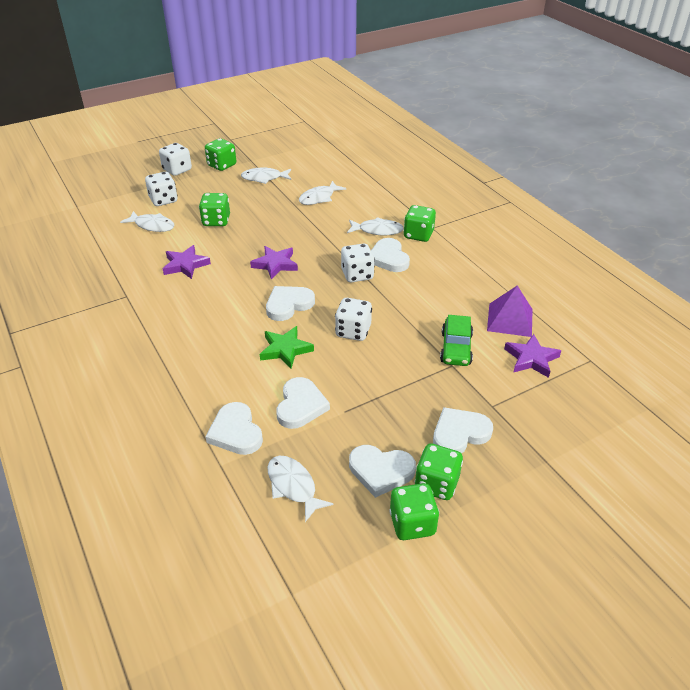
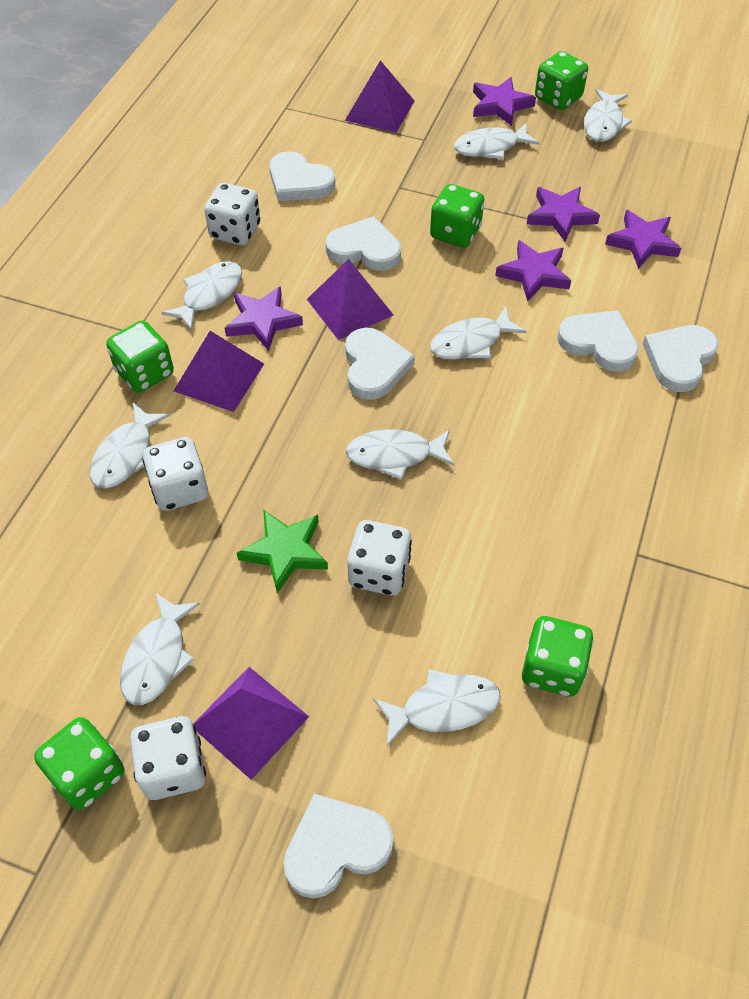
green car: [440,315,473,366] = 1 -> none = 0
purple pyramid: [487,285,533,337] = 1 -> [174,331,264,412] [193,667,309,780] [307,259,393,340] [345,60,414,133] = 4
purple star: [163,245,211,279] [250,246,298,280] [504,334,561,378] = 3 -> [225,286,303,351] [473,77,536,126] [495,240,571,301] [527,187,600,242] [605,210,681,269] = 5
white fish: [120,211,175,232] [241,168,291,184] [268,456,333,522] [299,181,346,205] [347,217,404,235] = 5 -> [90,403,170,488] [120,593,200,705] [161,261,242,331] [346,429,454,480] [373,669,501,746] [430,306,527,360] [454,123,539,159] [584,89,632,142] = 8

